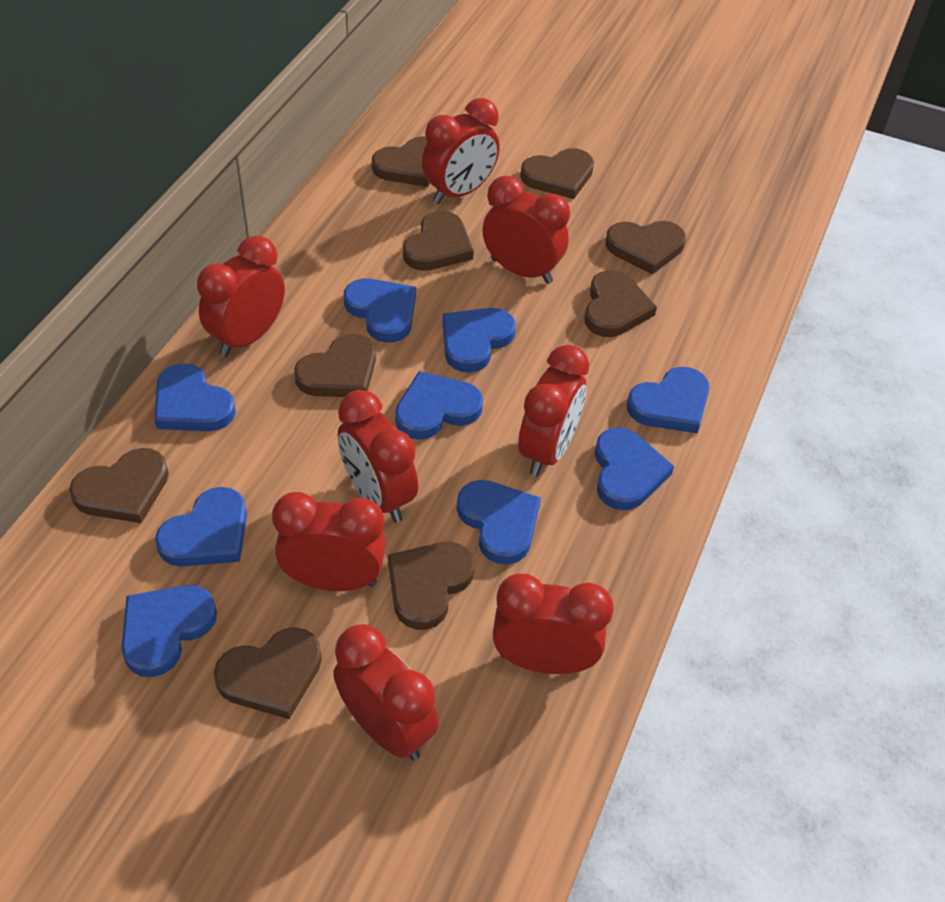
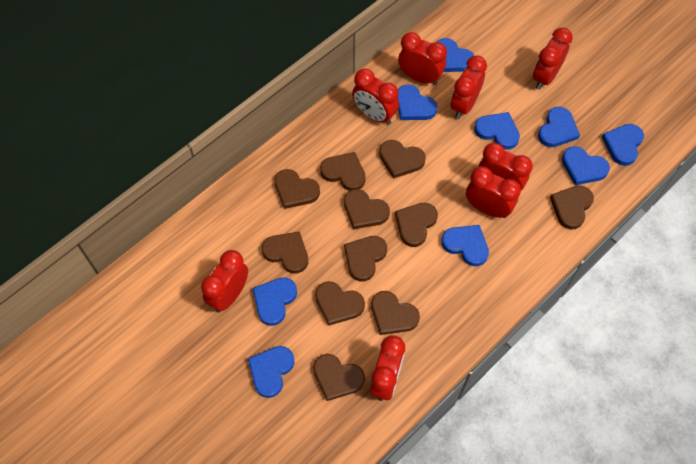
brown heart: [69,448,169,523] [214,627,322,719] [294,334,376,397] [372,136,430,187] [388,542,475,630] [403,211,474,271] [520,148,594,199] [584,270,657,337] [605,221,686,274] = 9 -> [262,231,308,274] [274,169,320,209] [313,354,365,401] [315,281,365,326] [320,152,366,191] [344,189,390,229] [344,236,387,282] [371,291,420,335] [379,140,426,179] [395,203,438,247] [550,186,594,230] = 11

